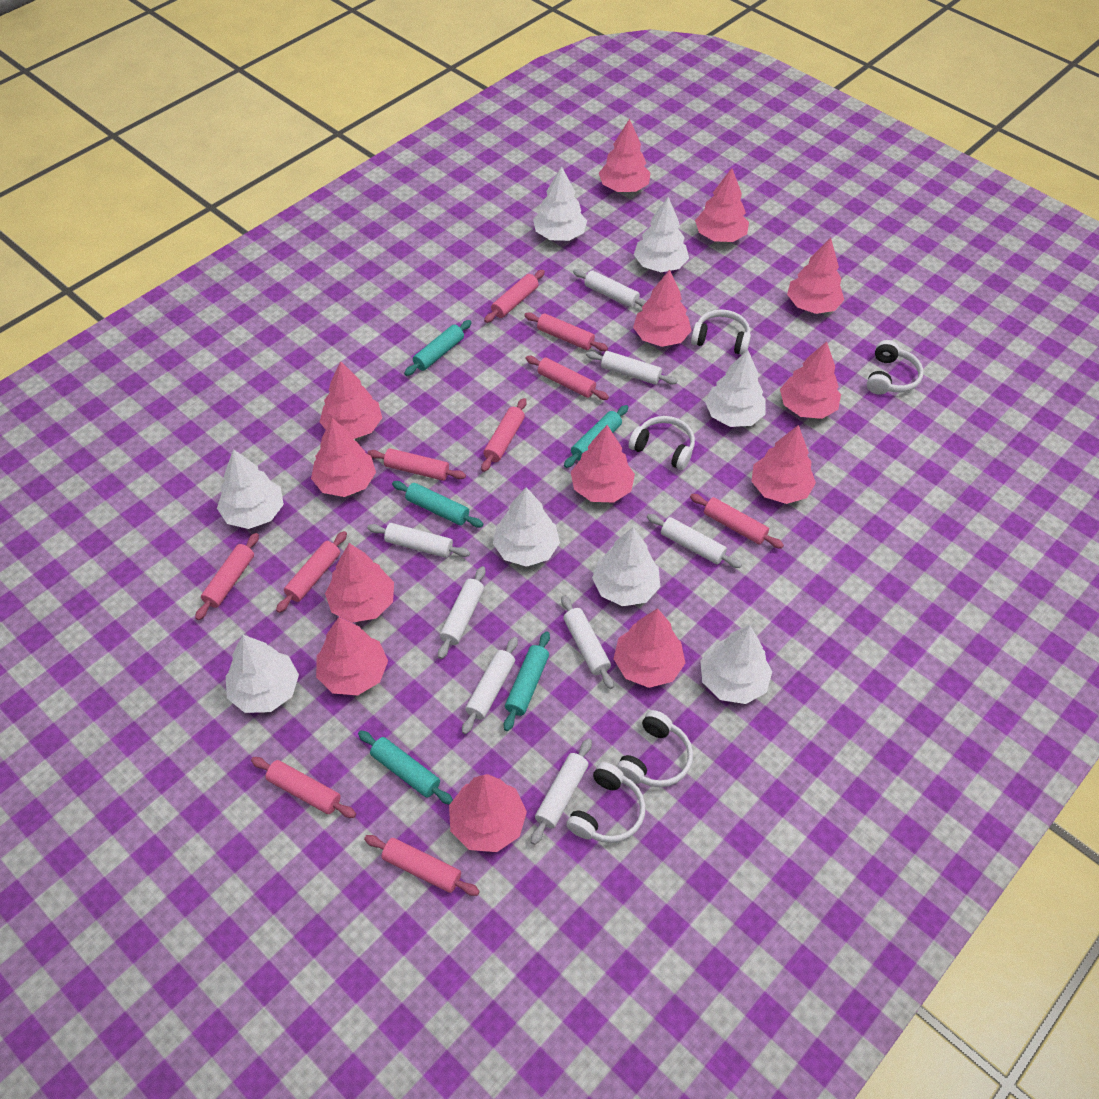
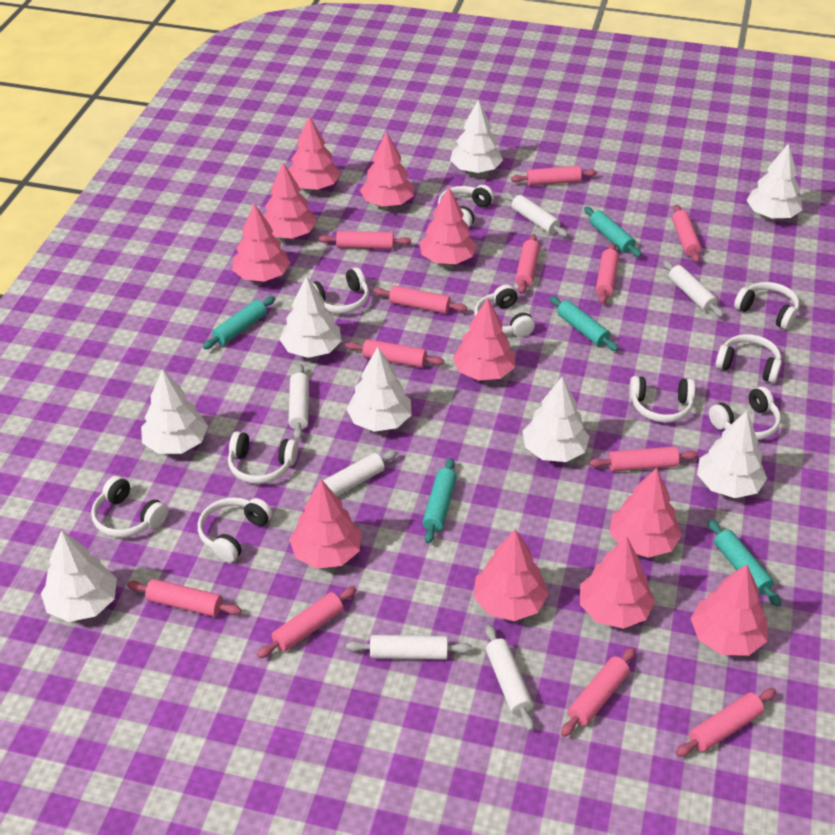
pink rolling pin: [195,533,259,620] [251,757,356,818] [276,531,347,613] [364,835,480,896] [367,448,466,481] [481,398,526,472] [484,270,545,323] [524,313,608,351] [526,356,609,400] [690,494,784,549] = 10 -> [127,579,242,617] [257,587,356,658] [319,231,411,249] [345,339,444,368] [373,286,467,314] [511,166,597,186] [515,234,540,294] [561,647,636,737] [589,446,698,472] [596,243,619,304] [672,205,701,263] [676,688,776,757] = 12
pink tree: [311,418,376,497] [316,617,388,695] [320,361,382,439] [325,543,394,623] [449,774,527,852] [571,425,635,503] [599,119,651,192] [614,608,685,688] [633,270,691,347] [695,168,749,242] [751,425,816,504] [780,341,841,419] [787,238,844,314] = 13 -> [232,203,290,282] [263,162,317,239] [288,116,341,190] [289,479,361,569] [360,131,414,207] [419,187,477,264] [453,298,515,381] [473,529,548,621] [580,537,655,629] [609,468,682,558] [691,564,768,656] = 11
white headphones: [566,762,645,843] [616,710,693,787] [629,416,695,470] [691,309,751,355] [867,340,923,395] = 5 -> [91,476,168,538] [198,497,273,563] [228,431,298,484] [312,267,369,314] [438,185,494,227] [474,285,535,337] [629,376,695,423] [709,387,781,440] [715,334,782,383] [734,282,799,330] = 10
white rolling pin: [367,523,470,558] [438,566,486,659] [462,637,518,734] [531,738,592,845] [561,595,614,689] [573,269,647,308] [586,351,678,385] [647,514,742,568] = 8 -> [288,364,309,440] [304,450,397,504] [346,635,472,660] [485,625,534,731] [504,192,568,237] [663,260,724,317] = 6

